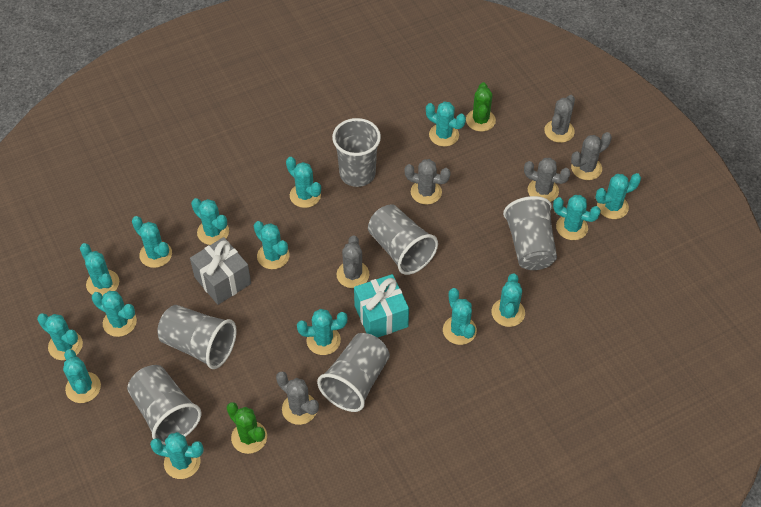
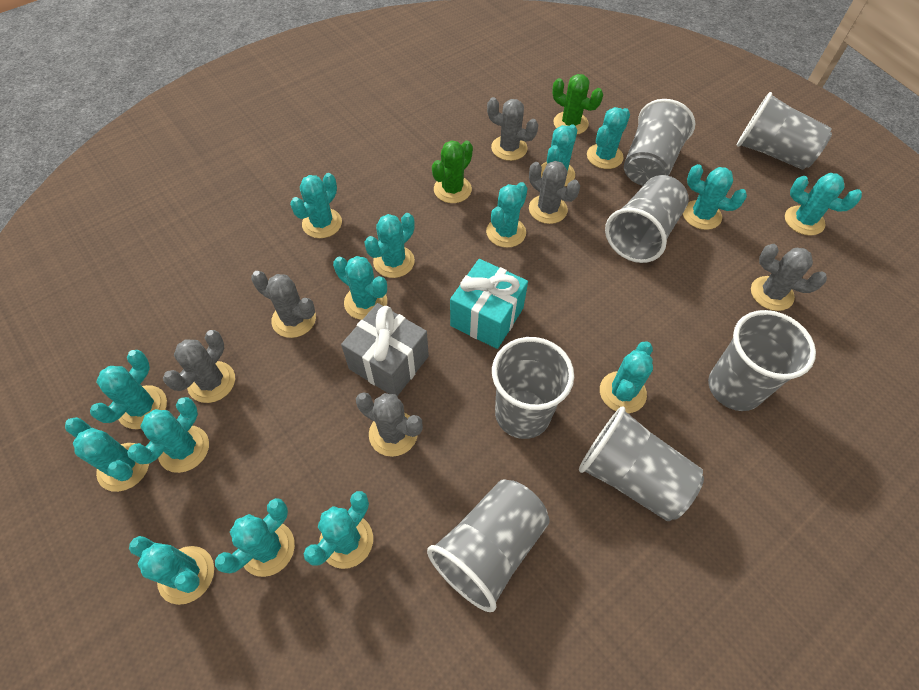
grey cup: [127,365,201,445] [157,305,237,369] [317,333,390,412] [332,118,381,187] [368,204,438,275] [503,196,557,270] = 6 -> [427,479,550,612] [492,337,574,439] [579,406,704,521] [605,175,689,263] [624,99,695,186] [708,310,816,411] [737,92,832,170] = 7

